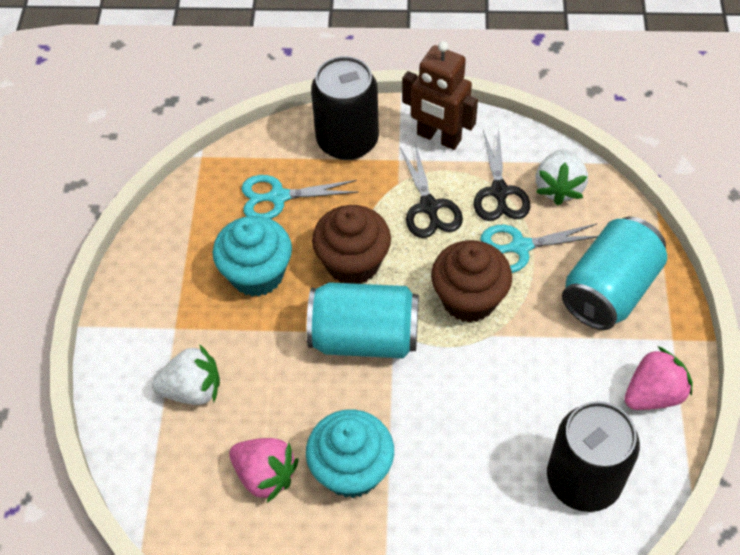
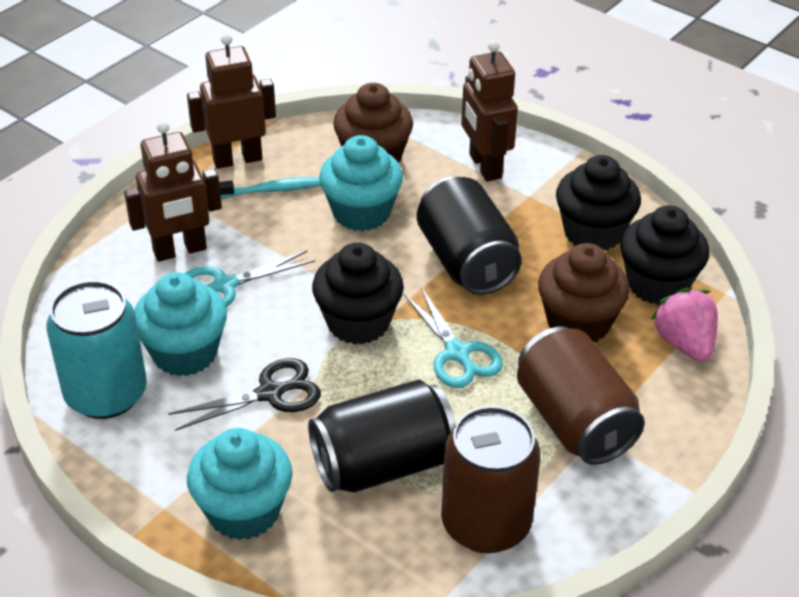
black cupcake: none = 0 -> [312,242,404,345] [556,155,641,250] [620,205,709,305] = 3
black scissors: [400,144,463,238] [474,129,530,221] = 2 -> [168,358,321,431] = 1
brown can: none = 0 -> [441,406,541,553] [517,326,645,465] = 2
brown robot: [402,41,478,150] = 1 -> [124,121,222,262] [187,34,276,169] [461,40,518,182] = 3
pink strawberry: [229,438,299,503] [624,346,693,410] = 2 -> [651,288,718,362] = 1
turquoise can: [307,282,419,358] [562,217,667,330] = 2 -> [46,280,147,419] = 1
turquoise cupcake: [213,216,292,296] [306,409,394,498] = 2 -> [134,272,227,376] [187,428,292,540] [319,135,403,231] = 3
turquoise toothbrush: none = 0 -> [219,177,321,199] = 1
white strawberry: [152,344,220,405] [536,149,588,206] = 2 -> none = 0

